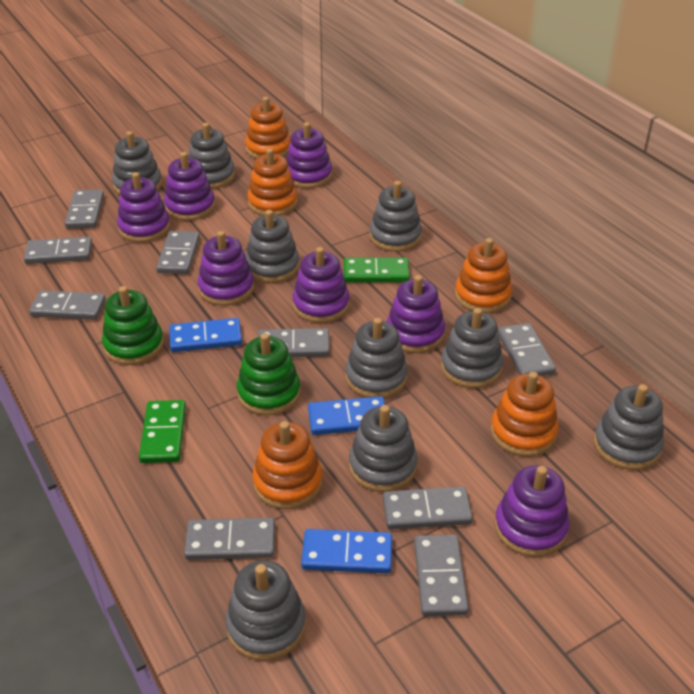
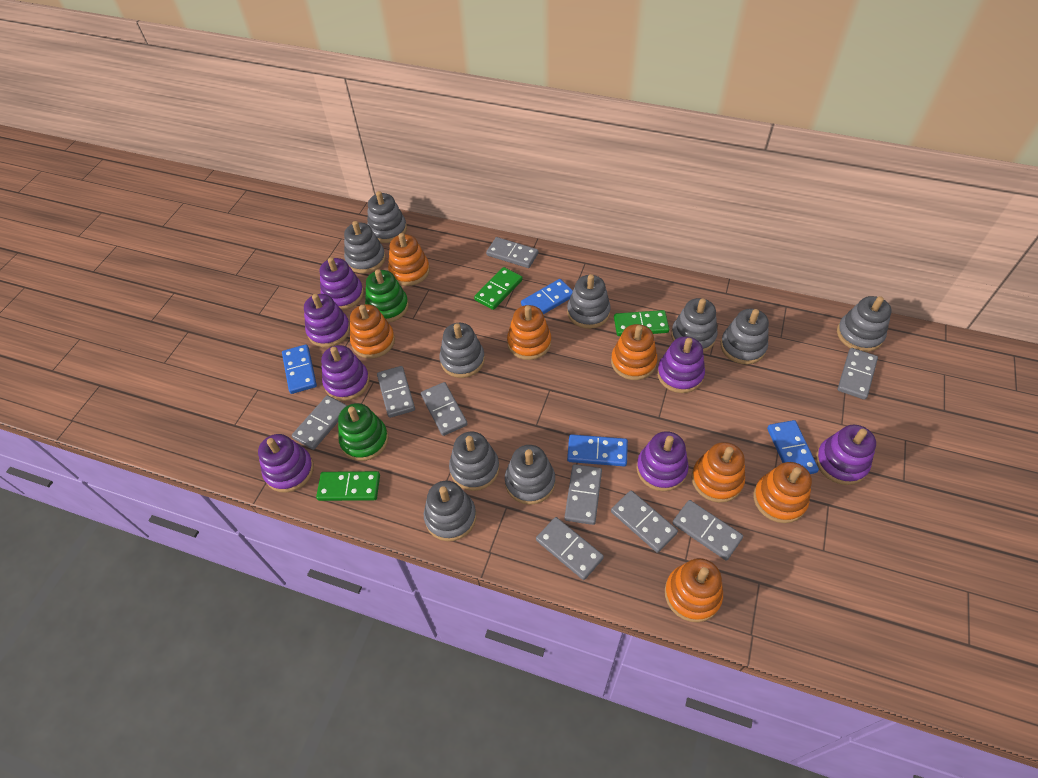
blue domino: [169,318,242,352] [301,529,392,573] [308,396,385,435] = 3 -> [282,344,317,394] [521,279,573,314] [567,434,628,466] [767,420,819,474] = 4
green domino: [139,400,186,463] [344,258,410,282] = 2 -> [316,471,380,501] [474,267,523,310] [614,310,669,336] = 3
grey stacking toy: [112,131,162,195] [188,123,235,189] [225,560,306,661] [245,210,300,283] [346,318,408,398] [349,405,418,492] [369,181,422,252] [441,308,503,388] [594,384,664,470] = 9 -> [344,221,386,274] [367,191,407,243] [424,481,476,541] [439,323,485,378] [449,432,499,491] [505,445,555,505] [567,274,611,329] [671,298,718,352] [720,309,769,364] [837,296,892,352] = 10
orange stacking toy: [245,97,291,159] [247,148,298,216] [252,421,323,509] [455,238,512,313] [491,372,559,457] = 5 -> [350,304,395,359] [388,233,430,286] [507,305,551,360] [611,324,658,380] [665,558,723,622] [692,442,745,503] [753,462,812,523] = 7

